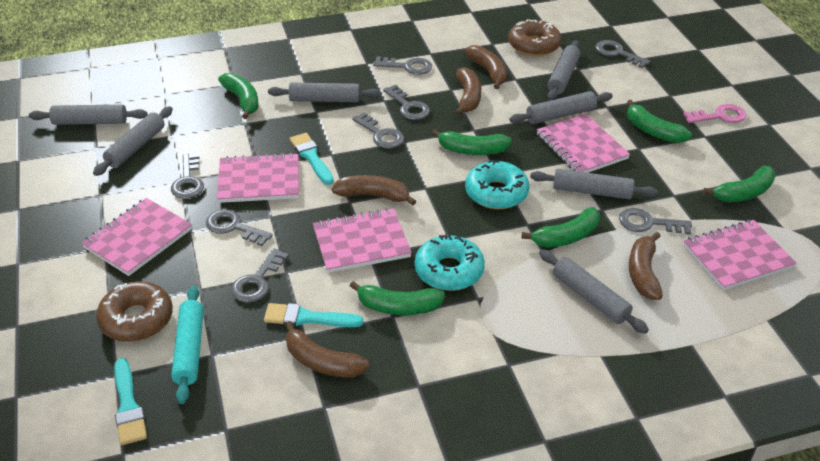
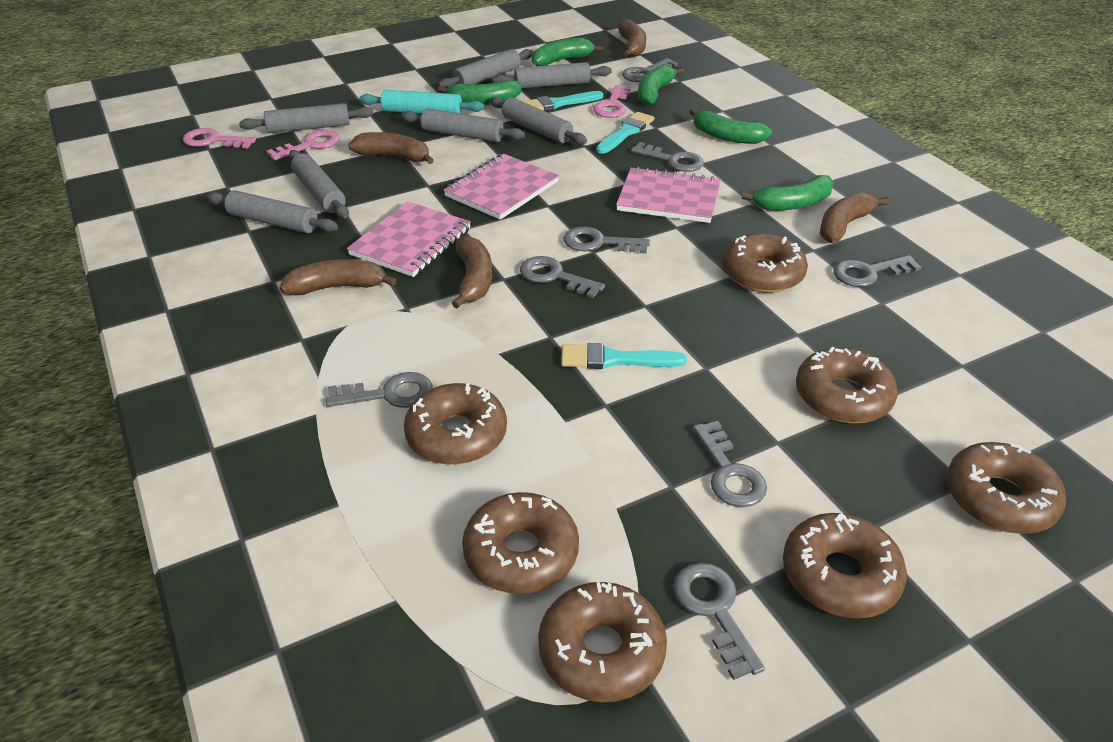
brown donut: [96,281,173,342] [508,19,562,56] = 2 -> [404,383,507,465] [462,492,579,594] [538,582,667,702] [722,233,808,293] [783,513,907,618] [796,347,898,423] [946,442,1066,534] = 7
green banana: [218,73,259,119] [350,281,445,315] [431,129,512,155] [521,208,600,248] [627,100,692,143] [703,166,776,202] = 6 -> [438,80,522,105] [532,38,603,66] [638,65,684,105] [689,108,772,144] [741,175,834,211] = 5
pink key: [683,104,746,123] = 1 -> [183,128,256,149] [267,130,340,160] [593,85,631,118] = 3
pink notebook: [81,198,192,276] [217,153,299,203] [313,208,412,273] [537,113,630,173] [683,220,797,290] = 5 -> [347,201,471,277] [444,154,559,220] [616,166,721,223] = 3
turquoise donut: [415,234,485,291] [465,160,529,209] = 2 -> none = 0

